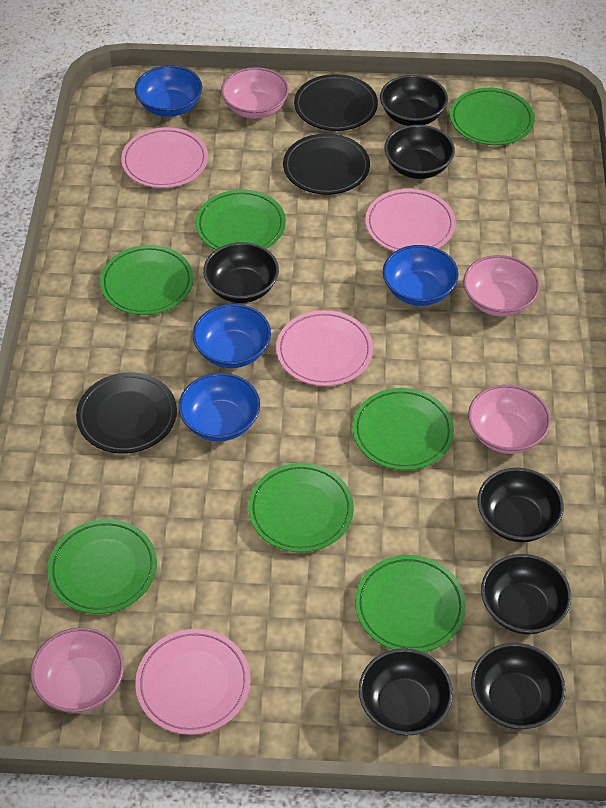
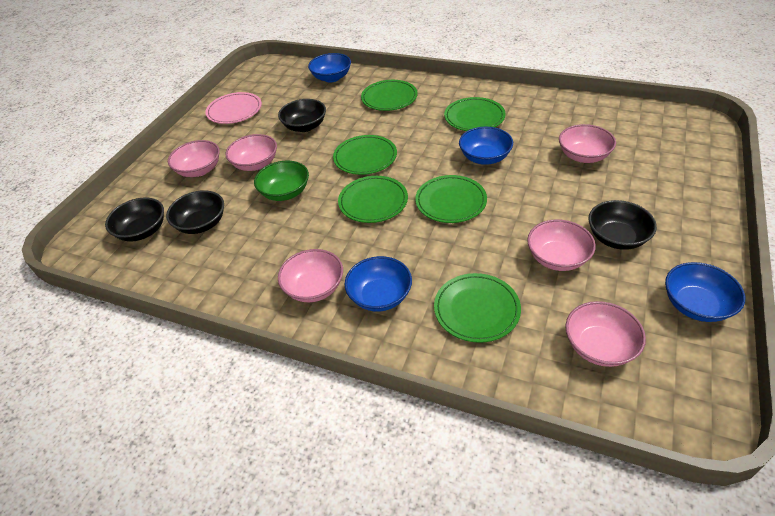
black bowl: [203,242,279,303] [359,648,453,736] [380,75,448,126] [384,125,455,179] [471,643,566,729] [478,468,564,542] [481,554,571,634] = 7 -> [105,197,164,242] [166,190,224,234] [278,99,326,132] [588,200,657,250] = 4
black plate: [76,372,177,454] [283,133,370,195] [294,74,378,131] = 3 -> none = 0
green bowl: none = 0 -> [254,161,309,201] = 1
green plate: [48,519,157,614] [100,245,193,315] [196,190,286,250] [248,463,354,552] [353,388,454,470] [355,555,466,652] [450,88,535,145] = 7 -> [333,135,397,175] [338,176,408,223] [361,80,418,111] [415,175,487,223] [434,273,521,343] [444,97,506,131] = 6
pink bowl: [30,627,124,713] [221,67,289,119] [463,255,540,317] [468,385,551,454] = 4 -> [168,140,220,177] [226,134,277,171] [278,249,343,302] [527,220,596,271] [559,124,616,163] [565,301,646,367] = 6
pink plate: [121,127,208,188] [135,629,250,735] [276,310,373,386] [365,189,456,252] = 4 -> [205,92,262,124] = 1

